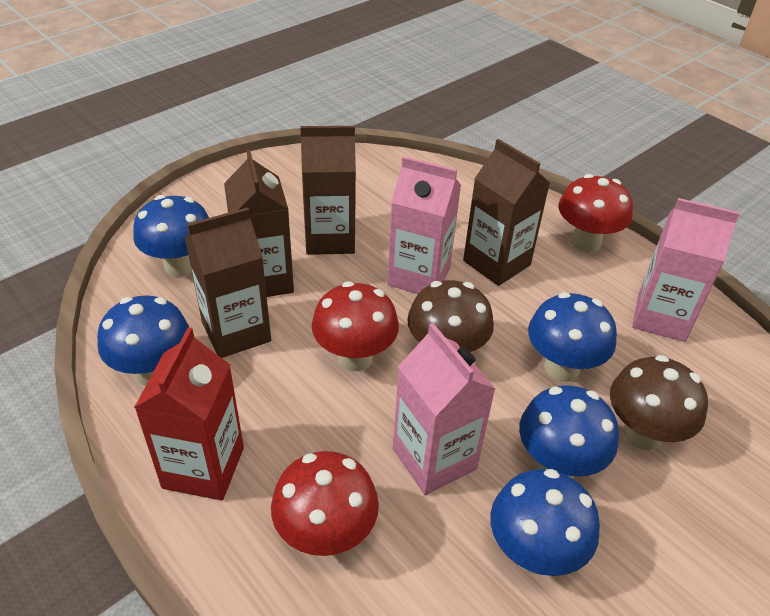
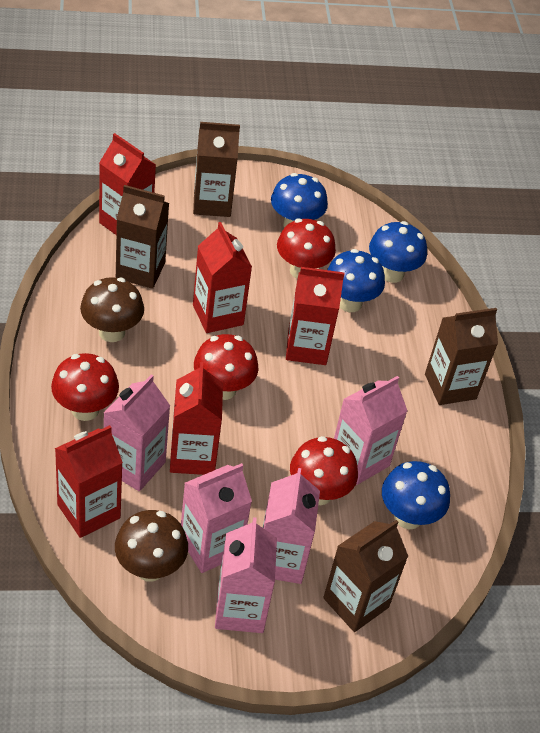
blue mushroom: [97,296,189,386] [133,195,209,277] [490,469,600,576] [519,385,619,478] [528,292,617,382] = 5 -> [271,173,328,228] [327,249,385,312] [369,221,427,283] [382,461,450,530] = 4
pink carton: [387,156,461,294] [393,323,496,495] [632,198,740,342] = 3 -> [104,375,170,491] [181,463,252,573] [215,517,277,633] [263,468,320,584] [334,376,407,485] = 5
red carton: [134,327,244,501] = 1 -> [55,425,123,538] [99,133,156,235] [170,362,223,475] [193,222,252,333] [286,267,344,365] = 5
red mushroom: [271,451,379,556] [312,281,399,371] [558,174,633,252] = 3 -> [51,353,119,421] [194,334,258,400] [277,218,336,279] [290,436,358,505] = 4

